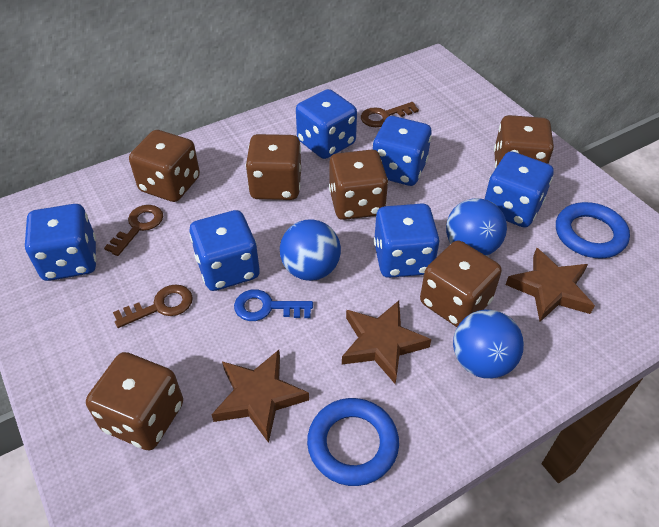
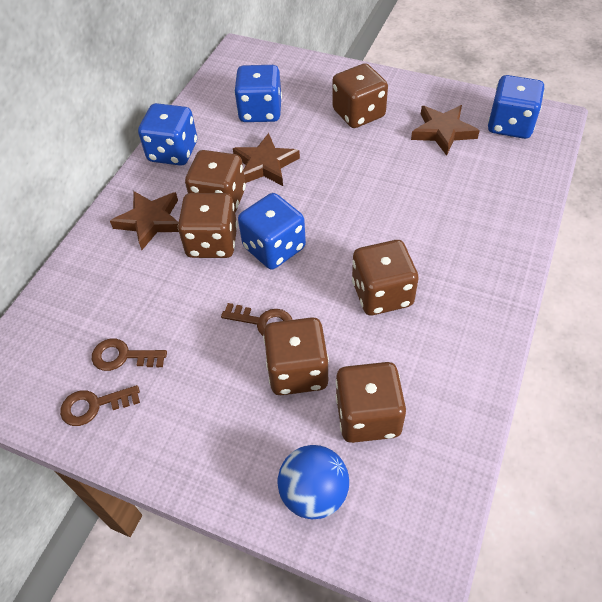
blue ball: [280,219,341,281] [446,198,507,256] [453,309,524,379] = 3 -> [278,445,349,519] = 1
blue dice: [25,204,96,281] [190,210,260,291] [296,89,357,159] [373,116,432,186] [374,203,440,278] [485,151,554,228] = 6 -> [138,103,197,166] [234,65,282,122] [238,193,306,269] [488,75,544,139] = 4
blue key: [234,289,313,321] = 1 -> none = 0
blue ring: [307,398,399,486] [556,202,630,258] = 2 -> none = 0

